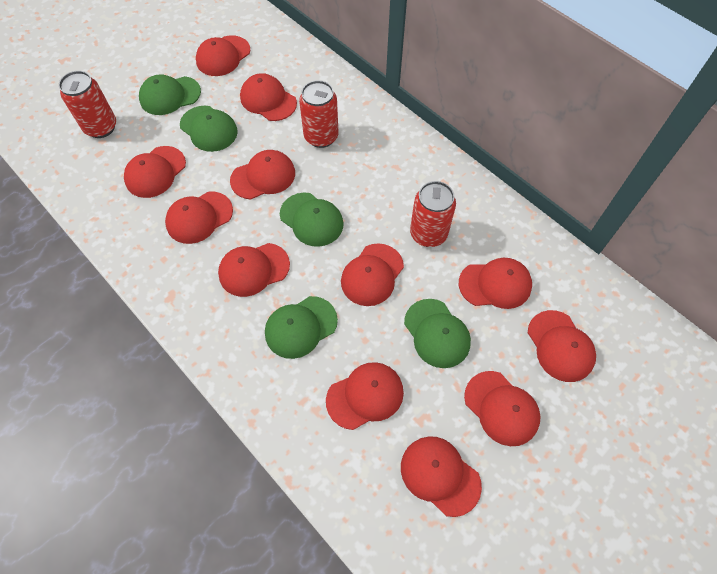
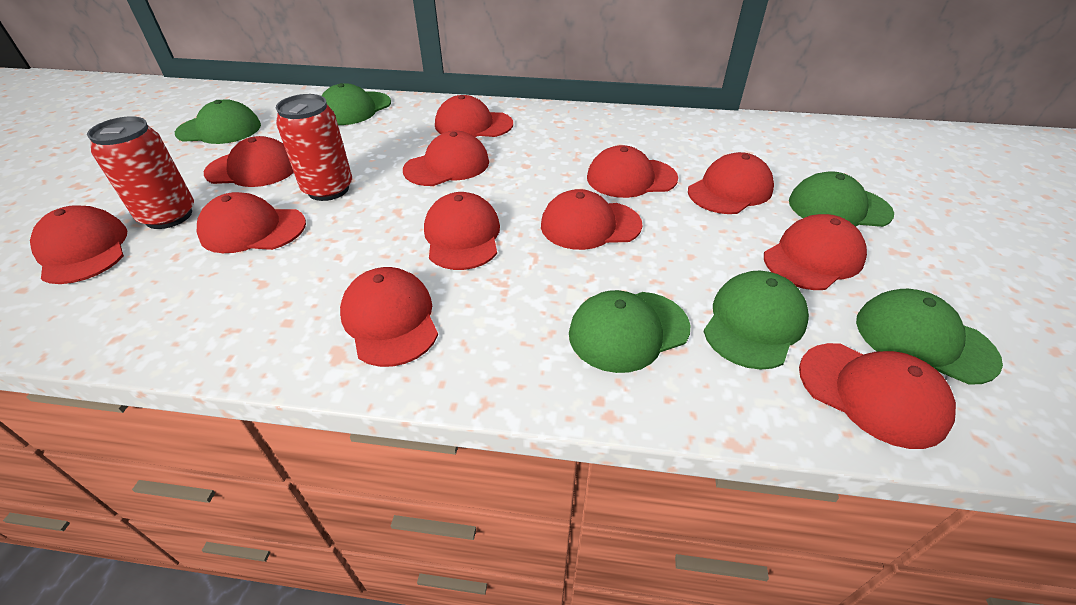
green cap: [139,74,201,115] [180,106,238,152] [265,296,338,359] [280,193,344,247] [404,299,471,368] = 5 -> [175,99,261,144] [322,83,391,125] [569,290,691,373] [703,271,809,370] [789,171,894,227] [856,289,1003,385] = 6
red can: [59,71,116,138] [299,80,338,148] [410,181,456,247] = 3 -> [87,116,194,229] [276,94,352,201] = 2

